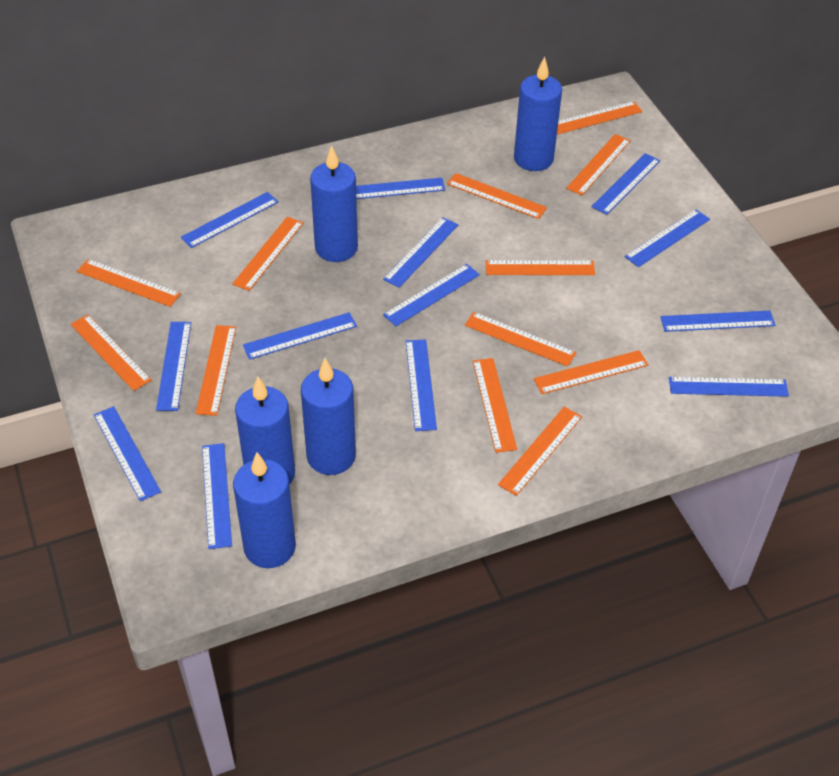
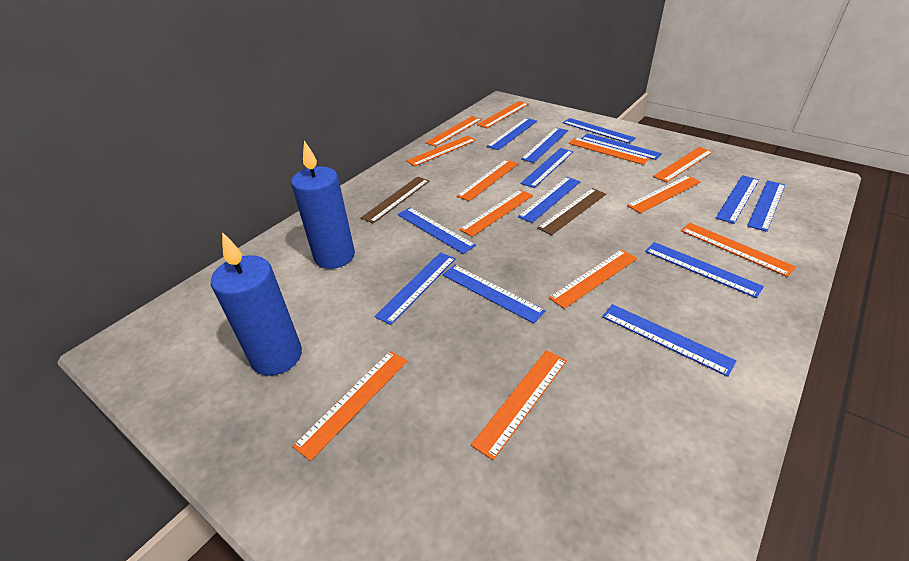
blue candle: [233,452,296,568] [235,377,295,485] [301,358,356,475] [310,145,358,262] [514,57,562,171] = 5 -> [211,232,302,376] [291,140,355,269] = 2
brown ruler: none = 0 -> [361,177,429,223] [537,188,606,235] = 2

